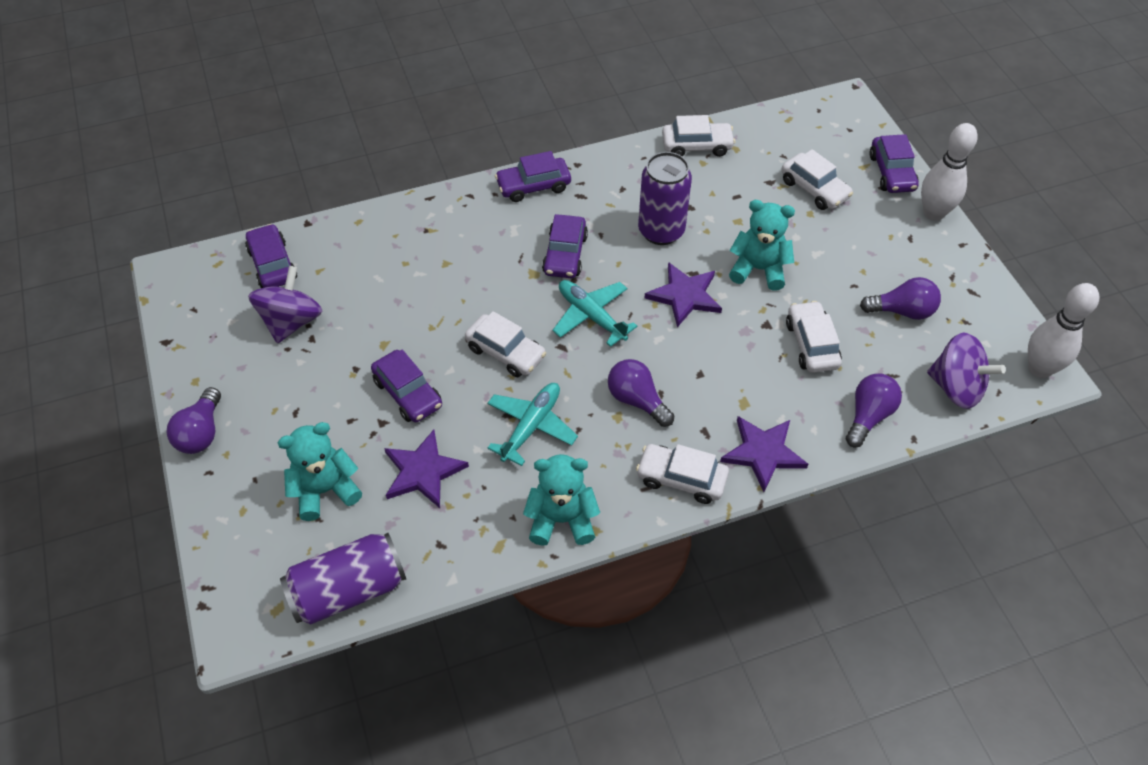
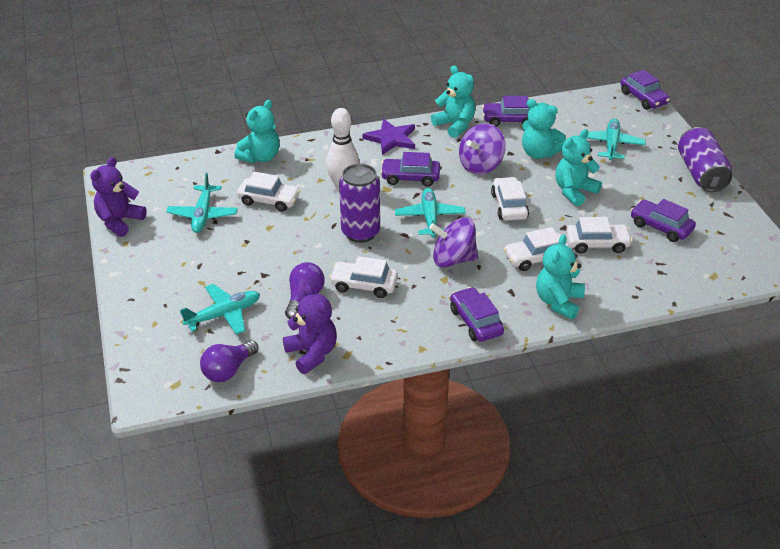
purple light bulb: [166,387,221,454] [608,359,674,427] [846,373,902,447] [860,277,941,320] = 4 -> [200,340,259,382] [285,262,325,319] = 2
purple star: [384,430,469,508] [645,262,722,327] [720,416,808,492] = 3 -> [362,119,415,155] = 1
purple teddy bear: none = 0 -> [90,157,147,237] [283,284,337,374] = 2
turquoise plane: [488,383,578,466] [553,280,637,347] = 2 -> [166,173,238,233] [180,284,260,335] [395,188,466,238] [580,118,646,160] = 4
turquoise teddy bear: [277,422,362,521] [523,454,600,546] [729,200,795,291] = 3 -> [234,100,280,163] [431,65,475,138] [522,99,566,159] [536,234,585,319] [556,129,602,206] = 5
white bowling pin: [921,123,978,221] [1028,283,1099,378] = 2 -> [326,108,360,191] = 1

